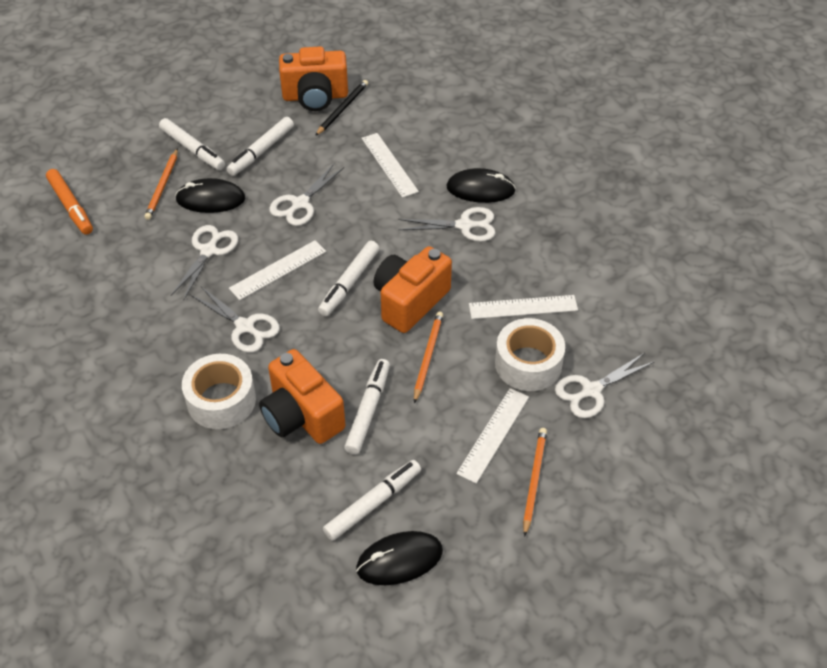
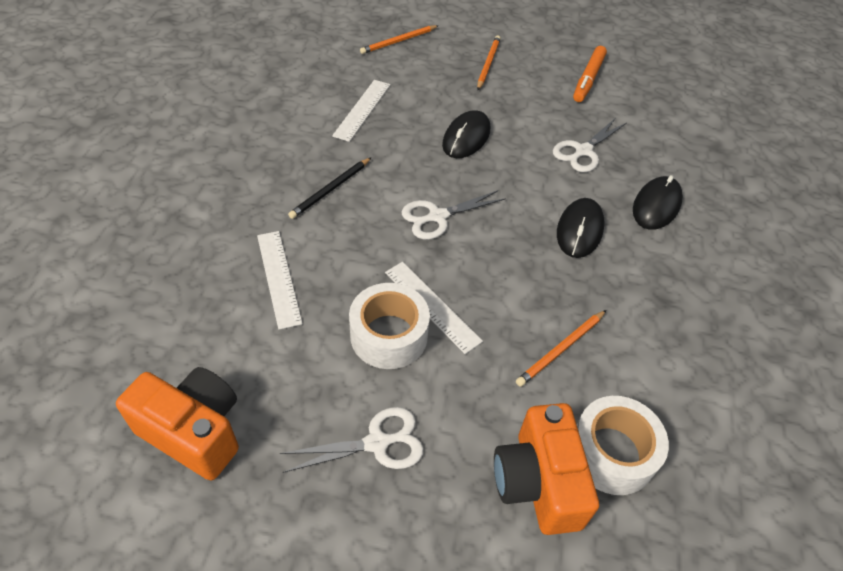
orange camera: [259,349,345,444] [279,46,348,111] [373,246,452,333] = 3 -> [116,367,239,480] [494,403,599,535] = 2
white marker: [159,118,225,170] [227,117,294,176] [318,241,379,316] [323,460,421,541] [344,359,390,455] = 5 -> none = 0
white ruler: [229,240,326,300] [362,133,419,198] [456,388,529,484] [469,295,578,319] = 4 -> [257,231,303,330] [332,80,390,142] [385,262,483,354] = 3
white scissors: [171,225,238,299] [191,287,280,353] [269,164,344,226] [398,207,495,242] [555,353,655,418] = 5 -> [280,407,424,473] [401,190,506,240] [553,118,627,172] = 3

